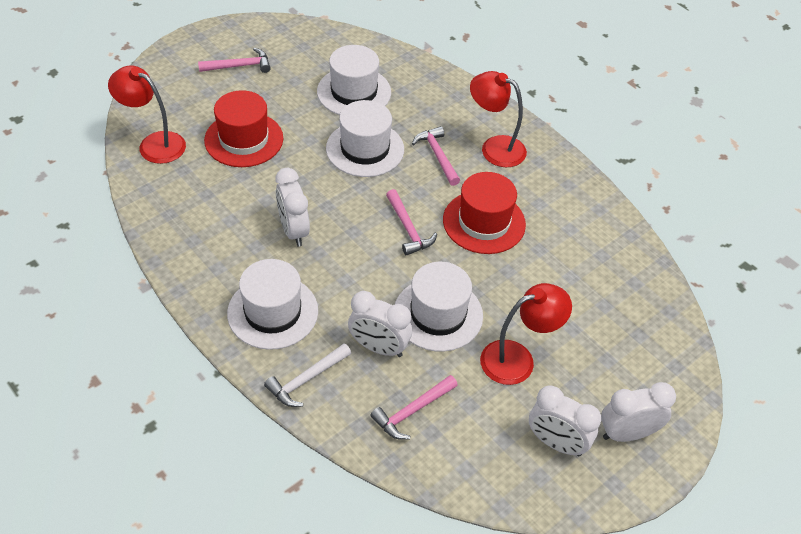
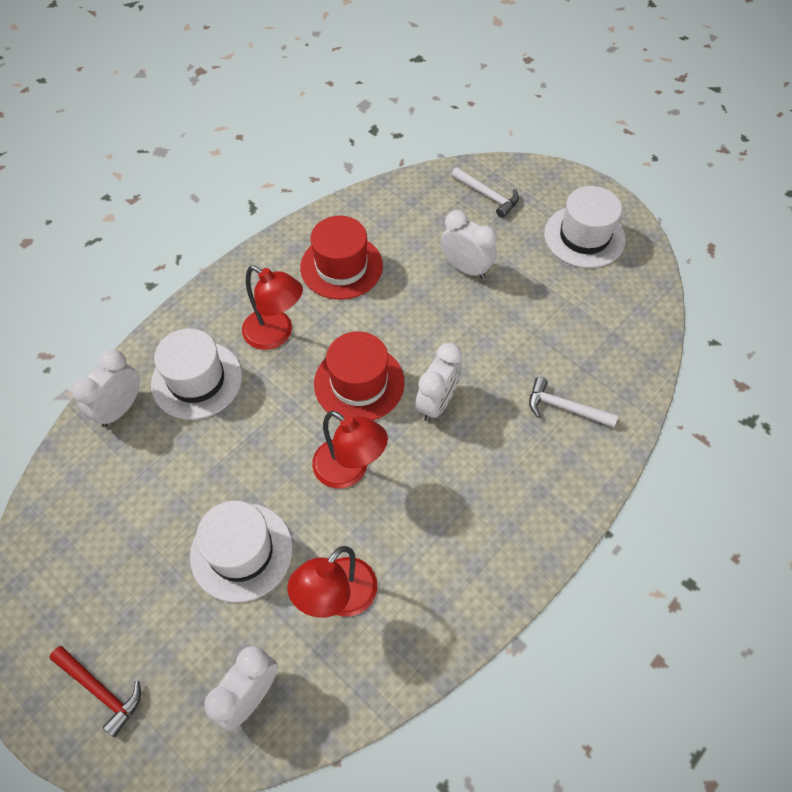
pink hammer: [198,48,271,73] [370,375,458,440] [386,189,437,255] [412,126,460,186] = 4 -> none = 0
red hammer: none = 0 -> [50,646,141,737] = 1
white hammer: [264,343,351,407] = 1 -> [451,167,519,218] [529,377,618,428] = 2
white hat: [227,259,318,350] [317,45,391,115] [326,100,404,177] [395,262,483,352] = 4 -> [151,328,242,420] [190,501,293,603] [544,186,626,268] = 3

